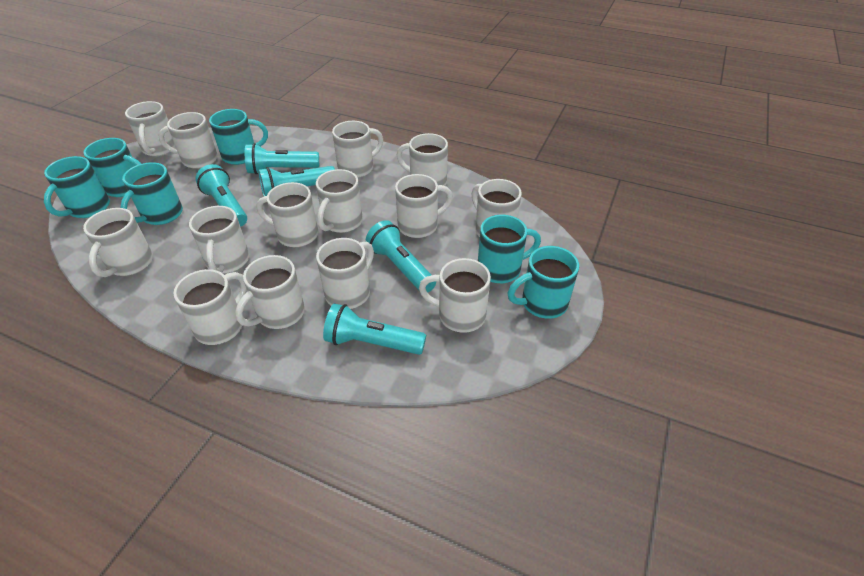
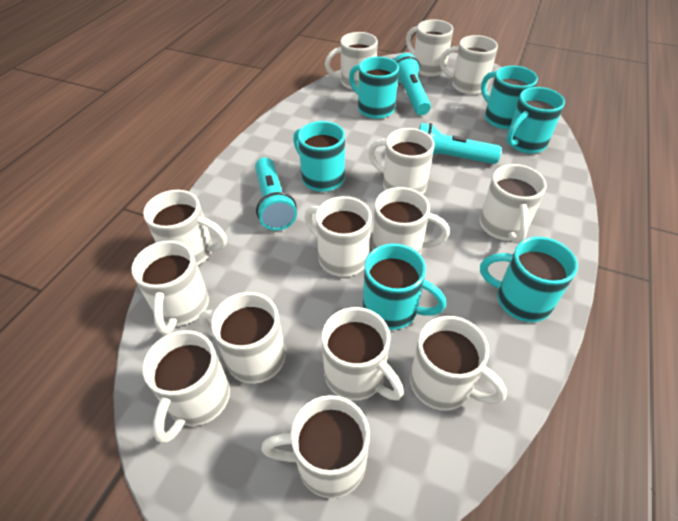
turquoise flashlight: [196,164,247,227] [245,143,319,174] [258,166,335,196] [323,303,426,355] [366,220,436,293] = 5 -> [255,157,297,231] [394,53,431,115] [419,123,502,164] = 3

